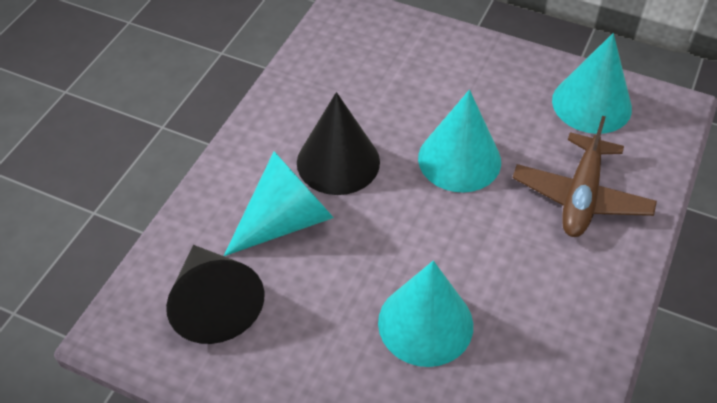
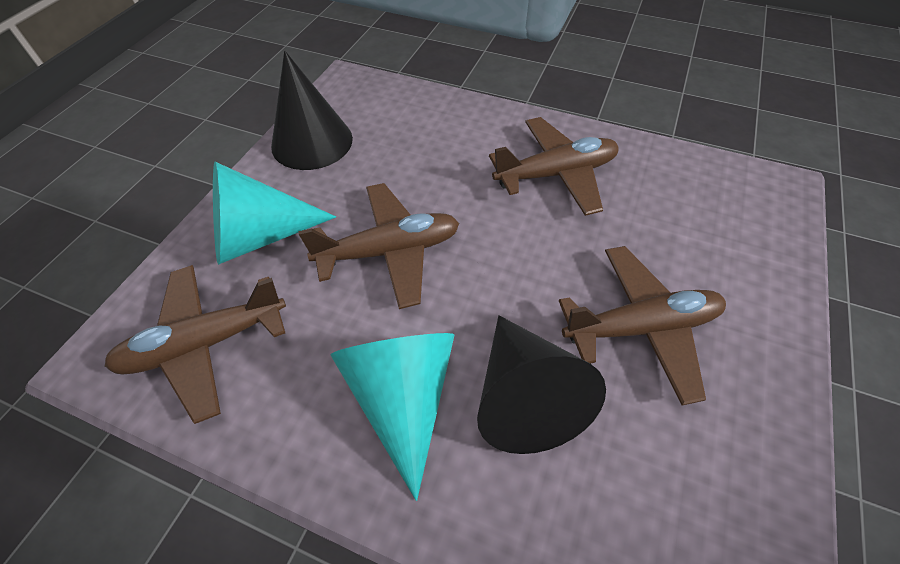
brown plane: [513,116,657,237] = 1 -> [104,265,286,424] [298,183,459,309] [489,117,619,216] [559,246,726,405] = 4
turquoise cone: [224,151,334,256] [378,261,473,367] [418,90,501,193] [552,33,632,134] = 4 -> [213,162,336,265] [330,333,455,501] = 2

